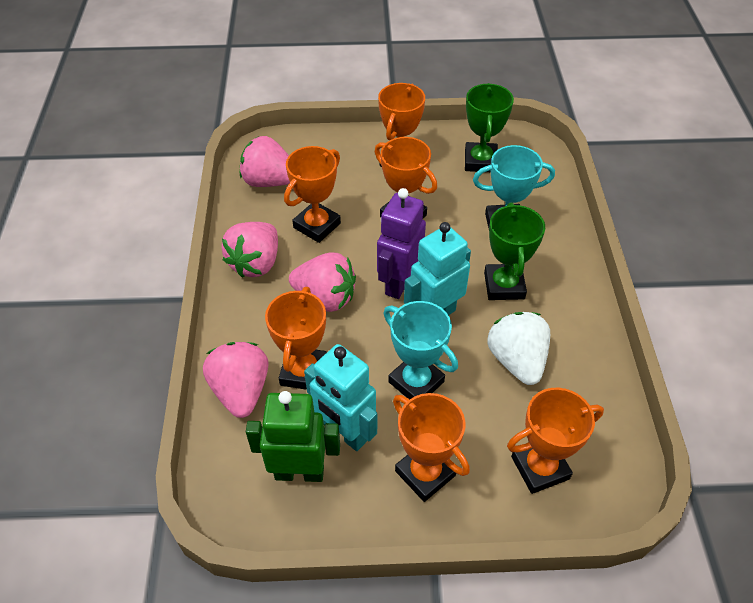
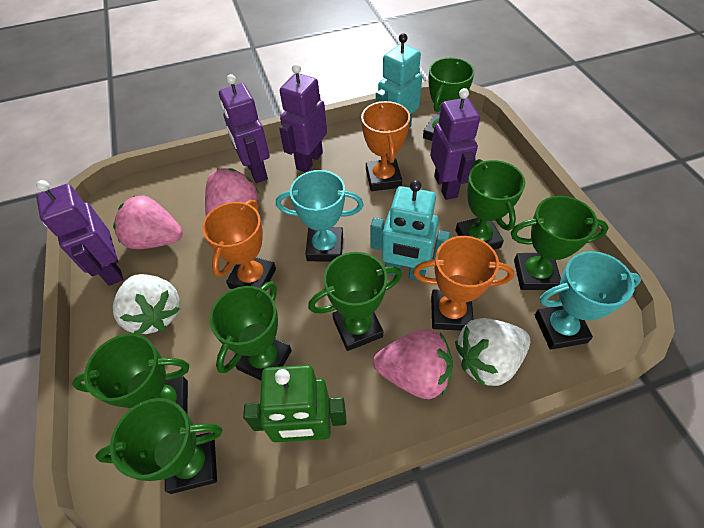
green trophy: [465,83,514,172] [484,203,545,300] = 2 -> [72,334,189,413] [95,398,223,494] [209,281,292,380] [308,252,402,351] [423,58,475,141] [455,159,525,250] [511,196,609,290] = 7
orange trophy: [265,287,327,390] [284,146,341,243] [375,137,437,218] [378,83,425,167] [393,393,470,502] [507,388,604,494] = 6 -> [202,199,276,289] [361,101,410,191] [413,236,514,331] = 3
pink strawberry: [203,342,269,418] [221,222,278,278] [240,136,290,187] [289,253,356,312] = 4 -> [113,196,183,249] [205,168,259,216] [373,329,453,399] = 3
purple robot: [377,188,426,299] = 1 -> [36,180,123,286] [219,74,270,183] [279,63,327,173] [430,88,480,200] = 4
white strawberry: [487,312,550,385] = 1 -> [113,274,180,335] [455,318,530,387] = 2

